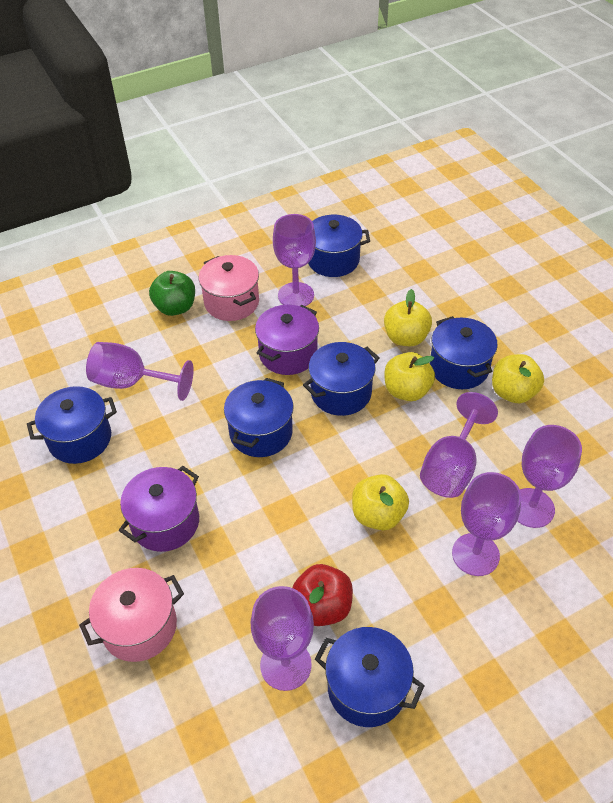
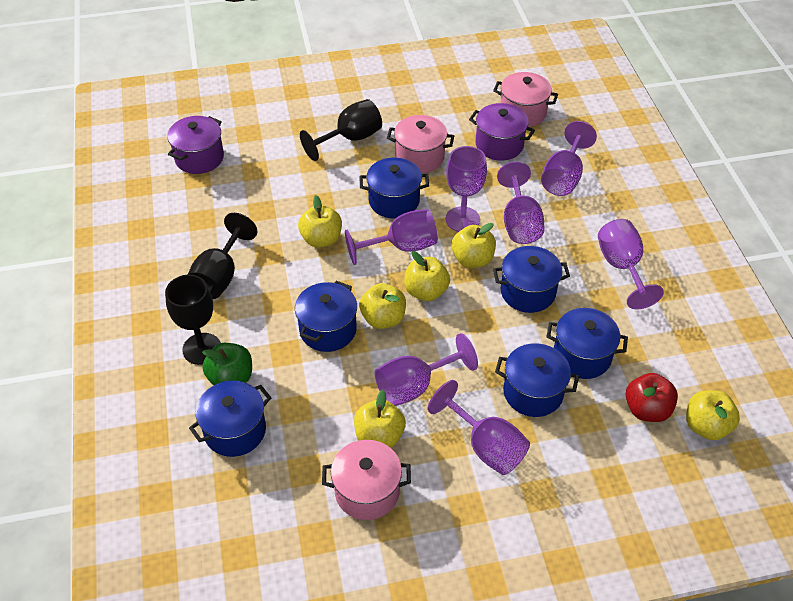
black goblet: none = 0 -> [165,275,221,365] [188,213,258,299] [300,99,382,161] = 3
pink pot: [79,568,184,662] [199,255,259,321] = 2 -> [322,440,411,520] [387,115,454,173] [493,72,558,127] = 3
purple goblet: [86,342,194,401] [251,586,314,691] [273,214,316,306] [420,392,498,498] [452,472,521,576] [517,425,582,528] = 6 -> [345,209,438,265] [375,333,478,406] [428,380,530,475] [446,146,487,232] [497,161,545,244] [541,121,597,196] [598,219,664,309] = 7
yellow apple: [352,474,409,530] [384,289,432,346] [385,352,435,401] [492,354,544,403] = 4 -> [298,195,342,248] [354,390,406,448] [359,283,406,329] [404,251,450,301] [451,223,496,268] [686,390,740,440] = 6

